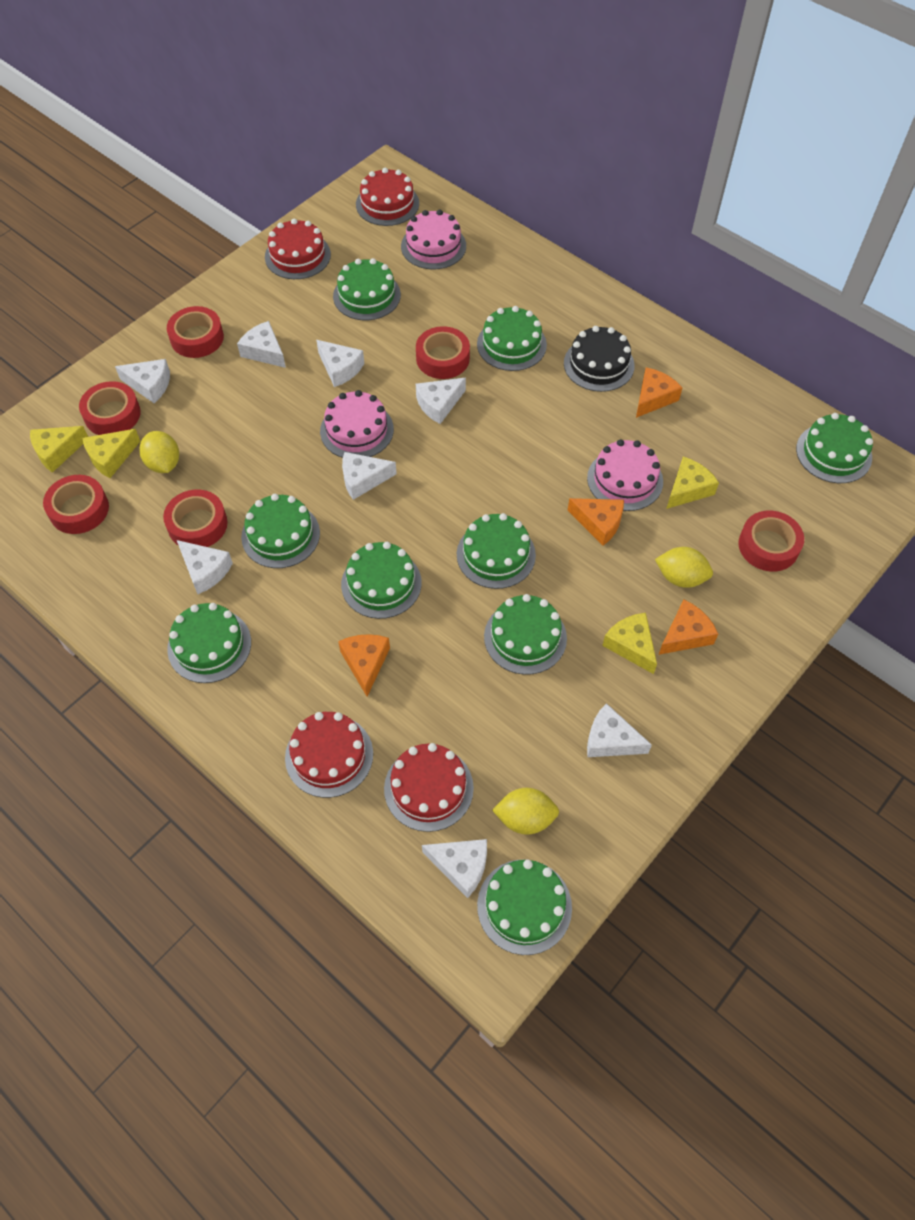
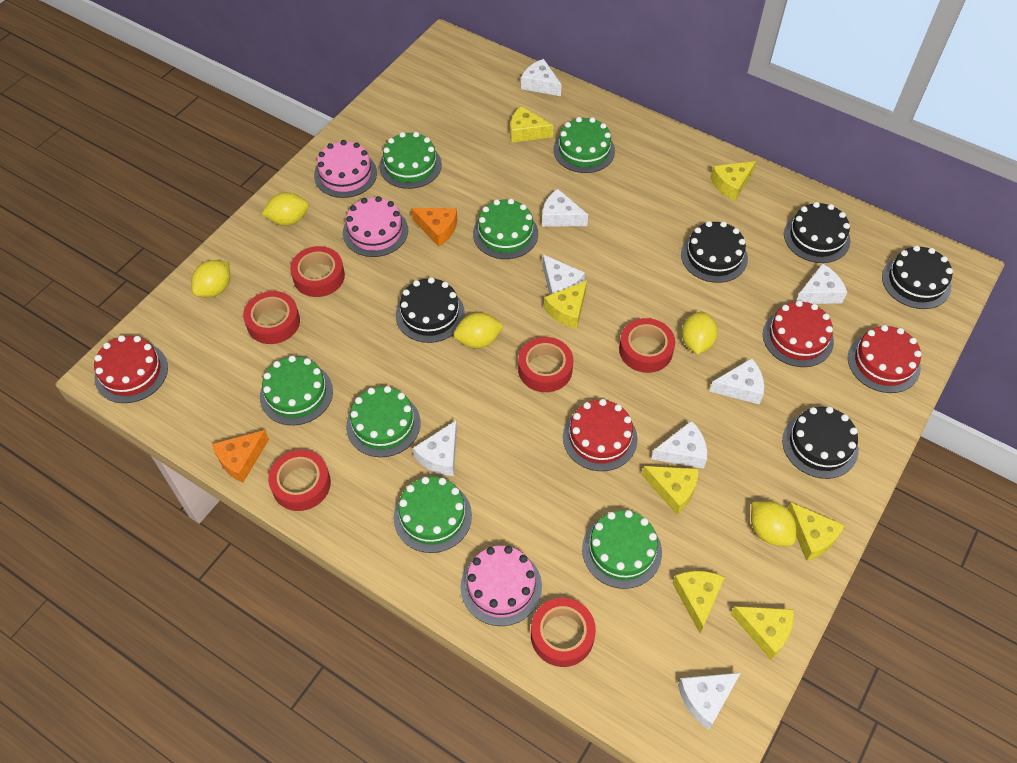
black cake: [564,326,635,392] = 1 -> [396,277,465,343] [681,221,748,283] [782,407,859,479] [784,202,850,263] [882,245,953,309] = 5
green cake: [167,603,251,683] [241,494,320,568] [333,258,401,320] [341,542,422,619] [457,513,536,589] [477,306,547,371] [477,860,572,955] [484,594,567,675] [796,413,873,483] = 9 -> [260,356,333,425] [346,386,421,457] [379,132,442,189] [394,477,472,553] [473,199,538,259] [554,117,615,173] [582,510,662,589] = 7
orange cheese: [338,634,390,696] [568,498,624,546] [636,367,682,418] [659,600,718,655] = 4 -> [212,430,269,483] [411,208,457,247] = 2
yellow cheese: [30,426,88,473] [82,429,140,478] [602,613,657,674] [666,457,719,509] = 4 -> [510,106,554,143] [544,280,587,329] [642,466,698,514] [673,571,725,633] [710,161,756,201] [731,606,794,660] [788,503,844,561] = 7
yellow lemon: [139,431,179,473] [492,788,559,835] [655,547,713,588] = 3 -> [191,260,230,298] [262,192,309,226] [453,313,504,348] [682,312,718,354] [751,501,796,546] = 5

